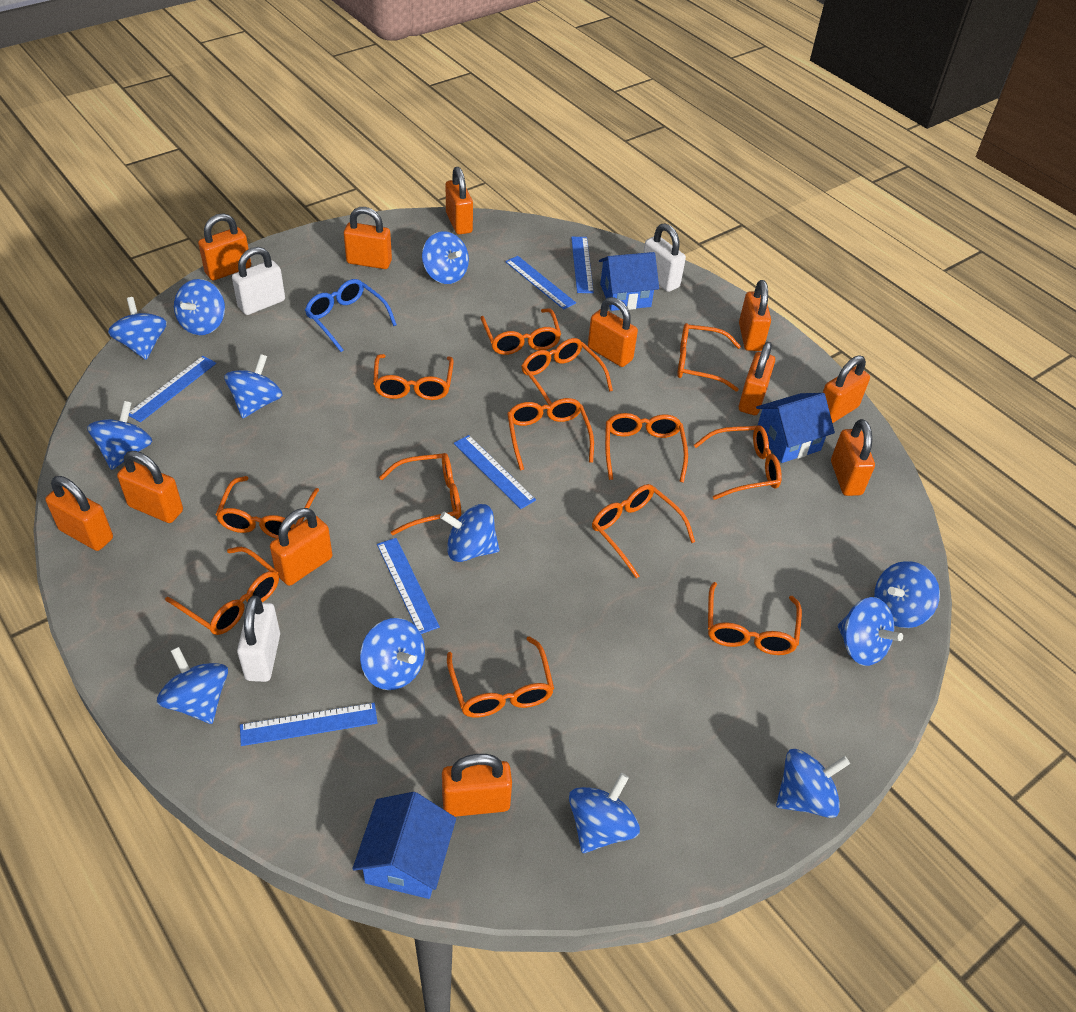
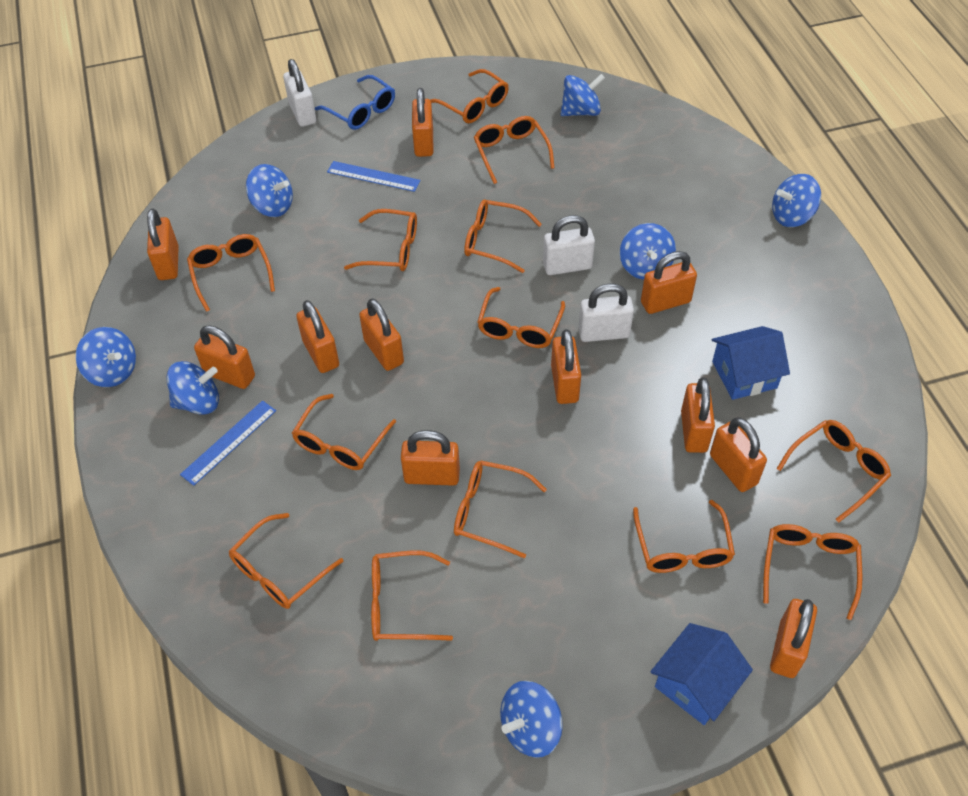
blue house: [352,792,456,899] [599,252,659,311] [756,393,835,463] = 3 -> [650,623,753,725] [711,326,790,400] = 2
blue ruler: [129,356,216,422] [240,703,378,746] [377,538,440,634] [454,435,536,509] [505,256,576,309] [571,237,594,293] = 6 -> [180,400,276,486] [327,161,421,192] = 2
blue spinning top: [87,401,152,470] [108,297,167,360] [157,647,228,724] [174,279,225,335] [224,354,283,419] [360,618,425,690] [422,231,469,284] [440,504,500,562] [569,773,640,853] [776,749,850,818] [838,597,903,666] [874,561,940,628] = 12 -> [76,327,136,387] [167,361,219,415] [246,164,293,217] [500,681,563,758] [561,74,605,116] [620,223,676,280] [772,174,821,227] = 7
orange padlock: [45,476,113,551] [117,451,183,523] [198,213,251,280] [270,508,332,586] [344,207,392,269] [442,754,512,817] [446,167,473,235] [588,297,638,367] [739,280,771,351] [739,342,775,415] [823,355,870,423] [831,419,875,496] = 12 -> [147,209,179,280] [194,325,255,389] [296,300,339,373] [359,299,404,371] [401,430,460,486] [412,88,434,157] [551,329,581,404] [641,251,697,314] [681,377,715,453] [710,417,767,492] [770,599,817,678] = 11

